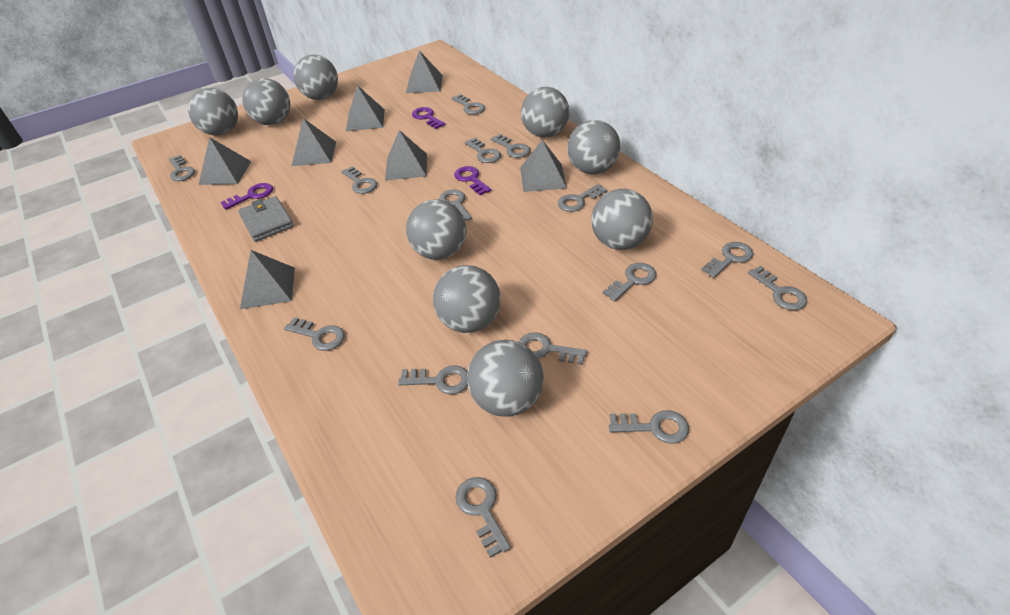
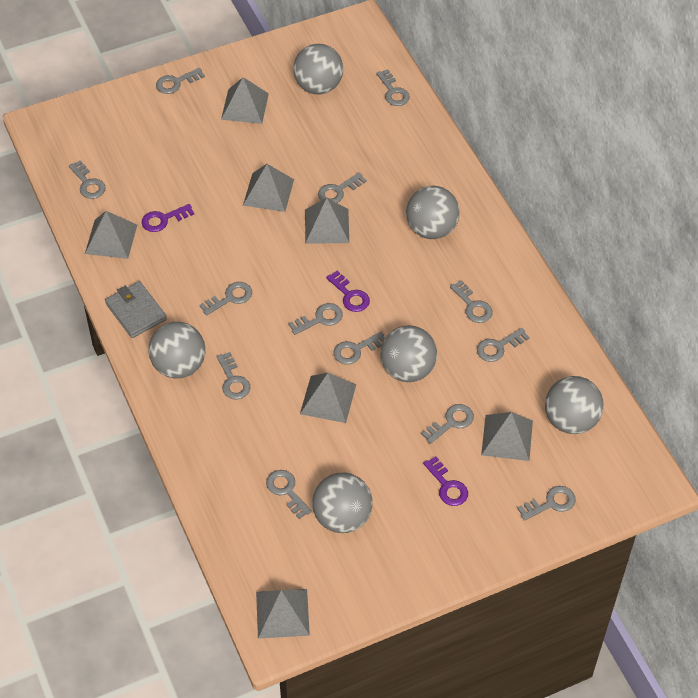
grey ball: [188,88,238,135] [242,78,290,125] [294,55,338,100] [406,199,467,260] [433,265,501,333] [467,340,544,417] [521,87,569,138] [567,120,620,174] [591,189,653,250] = 9 -> [148,322,206,378] [293,44,343,94] [312,473,373,533] [380,325,437,382] [406,186,460,239] [545,376,604,434] = 6
grey key: [169,155,195,181] [284,317,345,351] [341,166,377,194] [398,366,468,394] [439,190,472,221] [452,94,485,115] [455,477,511,558] [465,138,501,163] [491,134,531,158] [519,332,587,365] [558,184,607,212] [603,263,656,302] [609,410,689,444] [701,242,753,278] [748,266,807,310] = 15 -> [69,160,106,199] [156,68,205,94] [199,282,252,316] [216,352,250,400] [266,470,312,519] [288,303,343,335] [318,172,367,203] [333,332,385,365] [376,69,410,106] [421,404,474,444] [450,280,493,323] [477,328,530,362] [517,486,576,521] = 13

